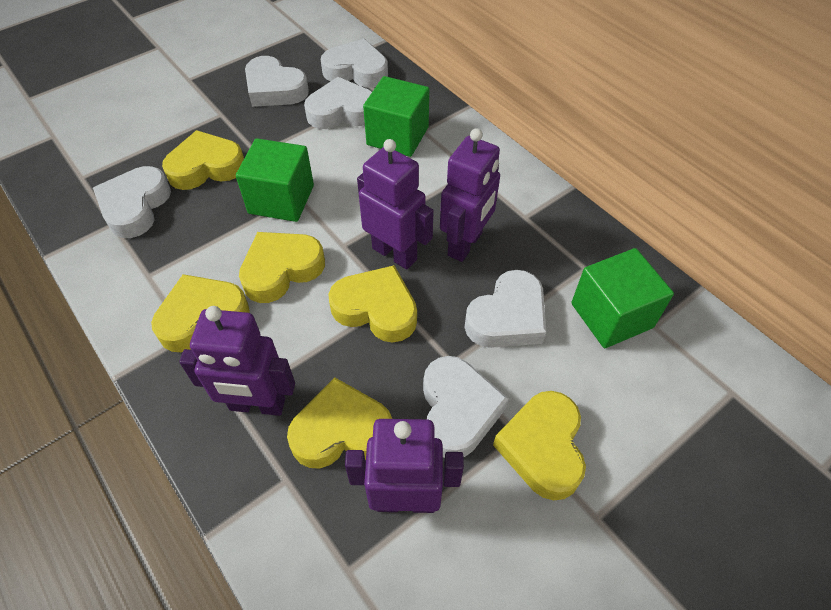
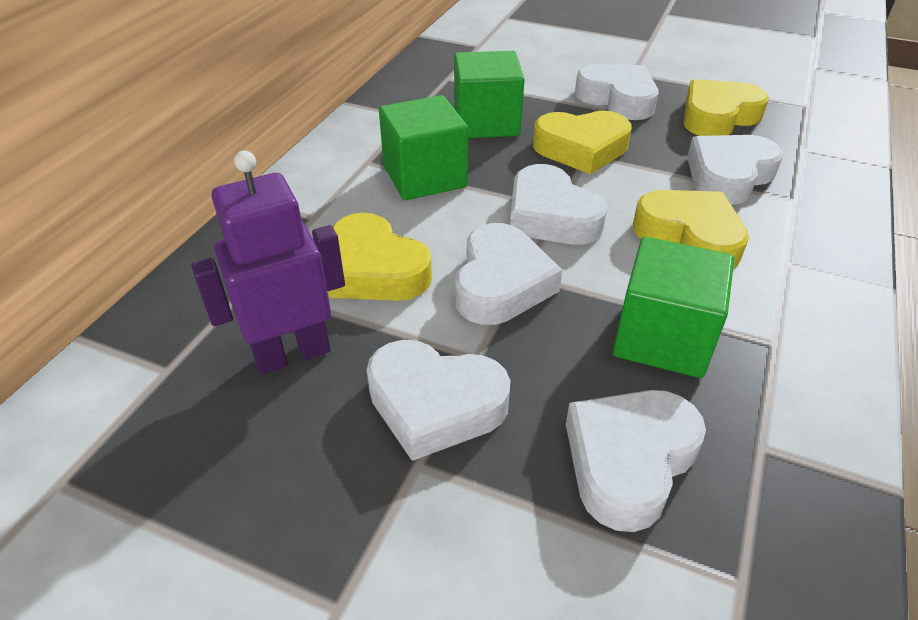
purple robot: [179,306,295,416] [345,419,464,513] [357,139,434,270] [440,128,500,262] = 4 -> [191,150,345,374] = 1
yellow heart: [151,274,250,352] [162,130,244,190] [239,232,325,303] [287,377,392,469] [328,265,417,343] [493,391,586,500] = 6 -> [328,213,432,301] [533,111,632,174] [633,190,749,269] [684,79,769,136] = 4

